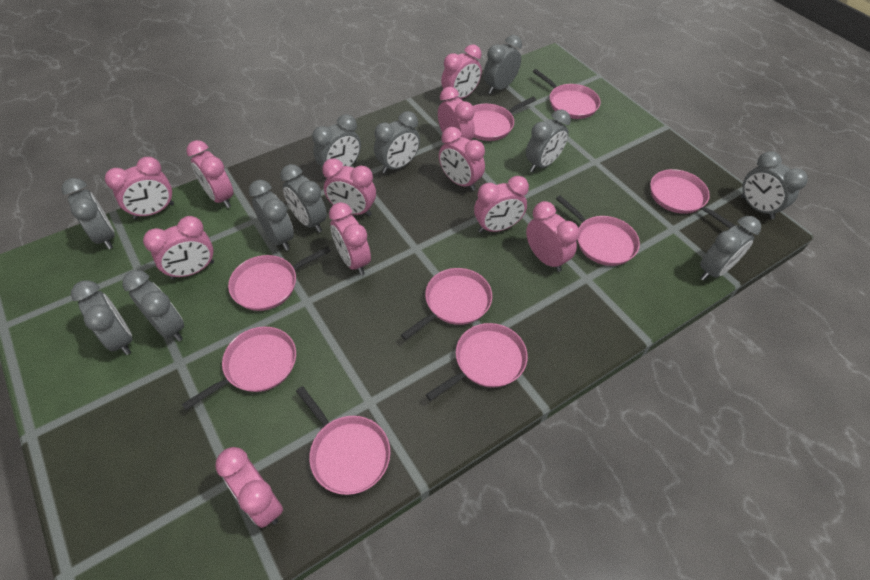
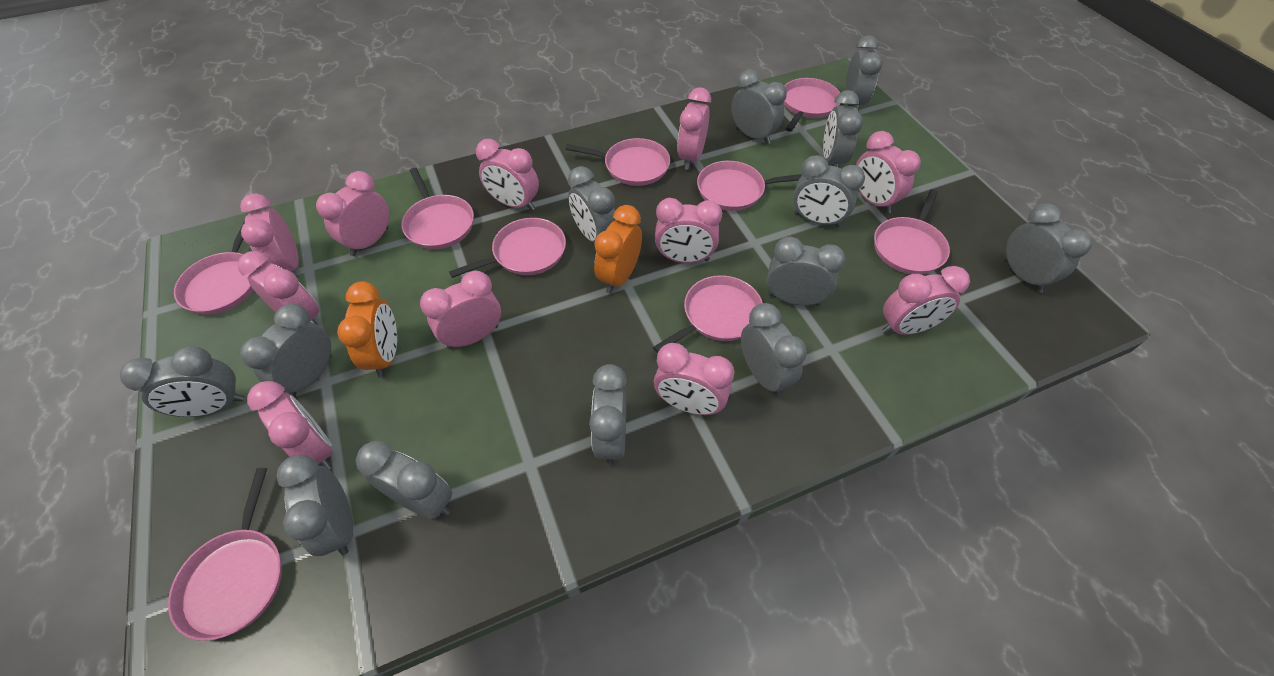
grey clock: [62,178,115,249] [71,280,132,355] [122,270,184,342] [249,180,294,250] [280,164,327,233] [312,114,361,167] [374,111,420,174] [484,35,522,94] [526,110,571,172] [700,216,761,281] [741,151,808,219] = 11 -> [120,346,245,417] [240,304,332,398] [277,455,353,556] [356,441,452,519] [568,166,616,244] [589,364,627,466] [731,69,787,144] [741,303,807,397] [767,236,845,306] [793,155,865,227] [823,90,863,167] [845,35,883,110] [1004,203,1093,293] = 13
orange clock: none = 0 -> [337,281,397,378] [594,205,642,294] = 2

